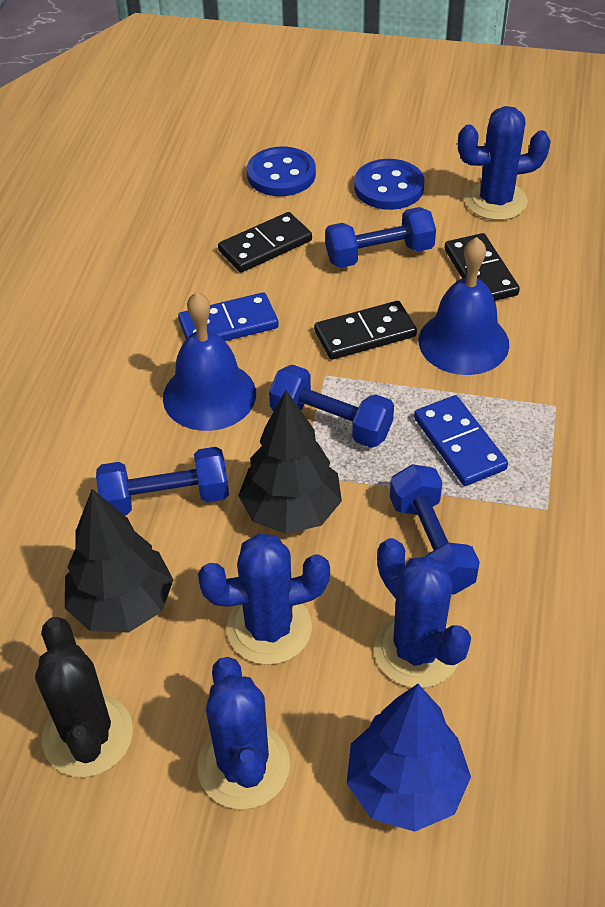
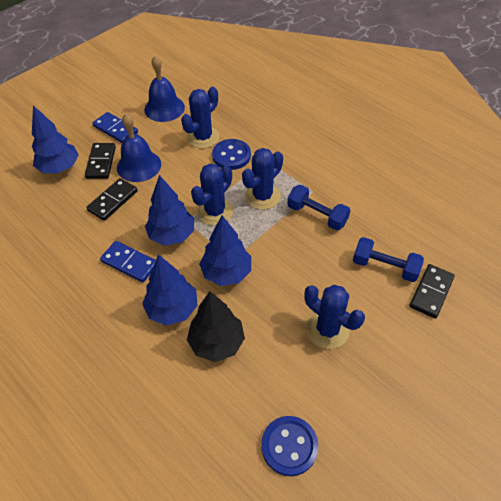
black cactus: [35,617,133,777] = 1 -> none = 0
black tree: [65,489,173,632] [238,390,342,534] = 2 -> [187,291,245,362] = 1
blue dumbbell: [96,447,229,516] [269,365,394,448] [325,207,436,268] [390,464,480,595] = 4 -> [287,185,350,231] [353,237,424,282] = 2
blue tree: [347,684,471,832] = 1 -> [32,105,79,173] [142,254,198,326] [145,175,194,246] [199,215,251,286] = 4

